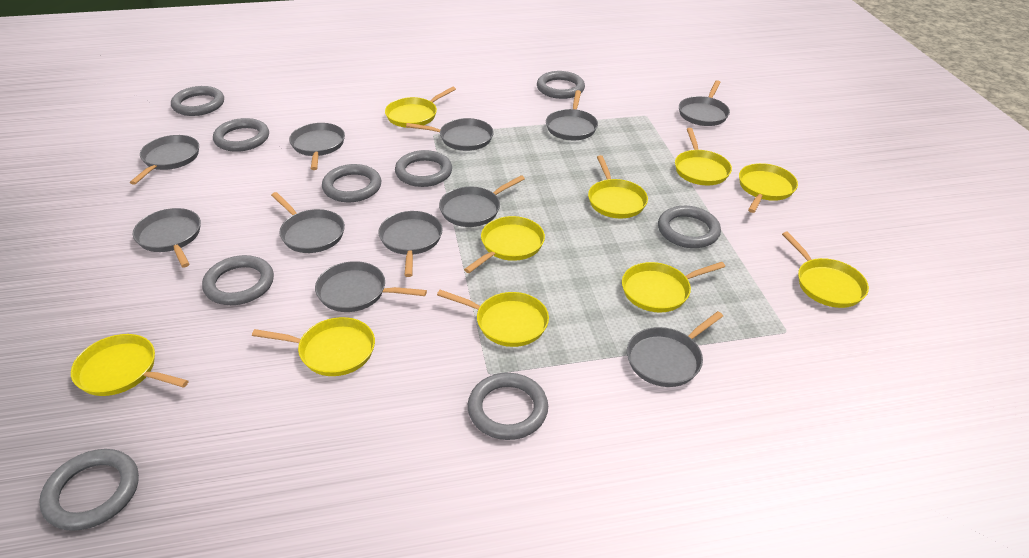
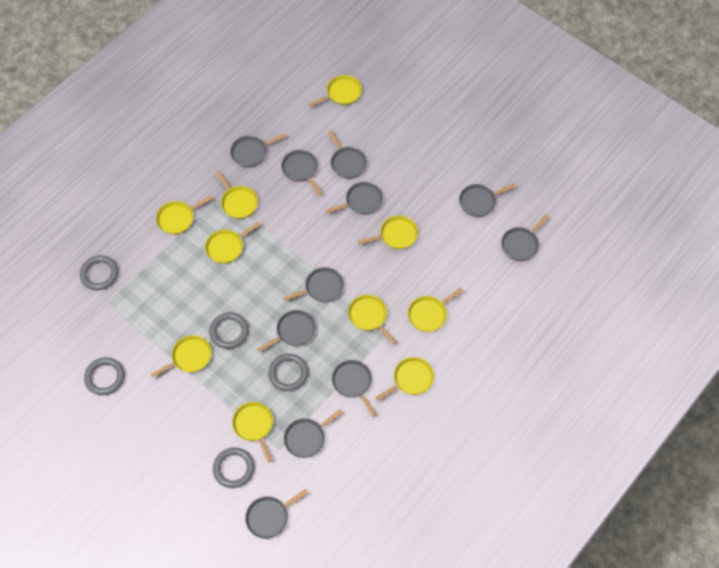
grey ring: [39,449,139,531] [171,86,224,116] [202,255,274,305] [213,118,269,152] [322,164,381,202] [395,150,452,187] [468,373,548,440] [537,71,585,99] [658,206,721,248] = 9 -> [80,255,118,290] [84,357,125,395] [209,312,249,349] [213,447,255,488] [268,354,308,391] = 5

